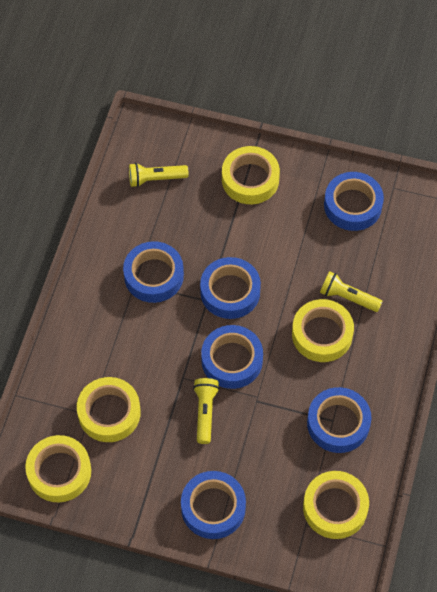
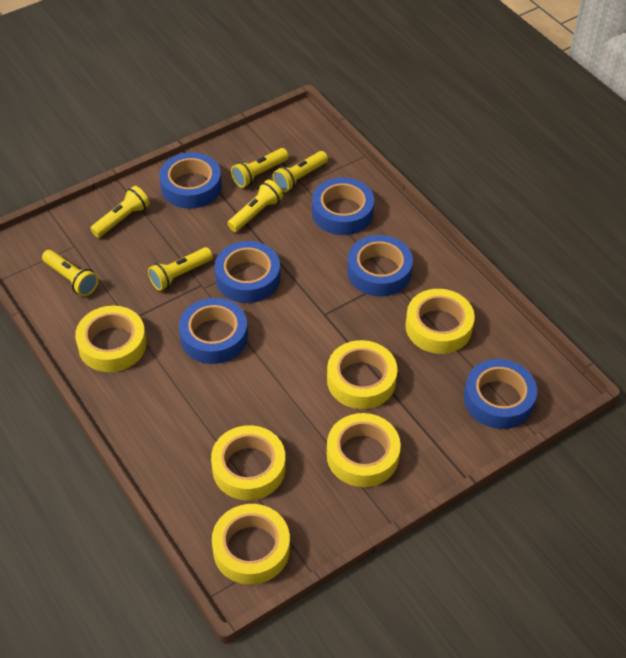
yellow flashlight: [129,163,189,187] [193,378,219,444] [320,271,383,312] = 3 -> [42,250,98,296] [90,186,150,238] [148,247,213,291] [227,180,283,232] [231,148,289,188] [272,151,328,192] = 6
yellow tape: [25,435,91,502] [77,377,141,442] [222,146,280,204] [292,299,354,362] [303,471,369,539] = 5 -> [75,306,147,372] [211,425,286,500] [212,504,290,585] [327,340,397,409] [327,413,401,487] [405,289,475,354] = 6

